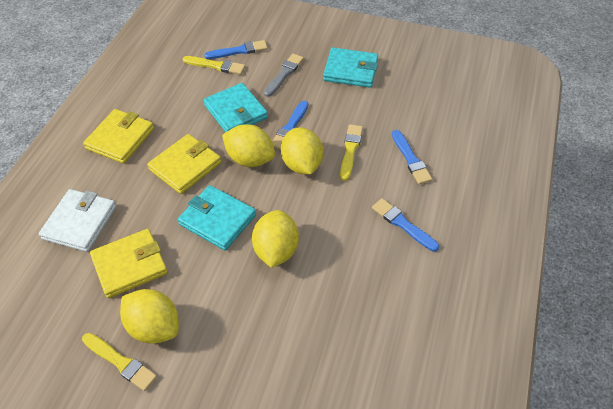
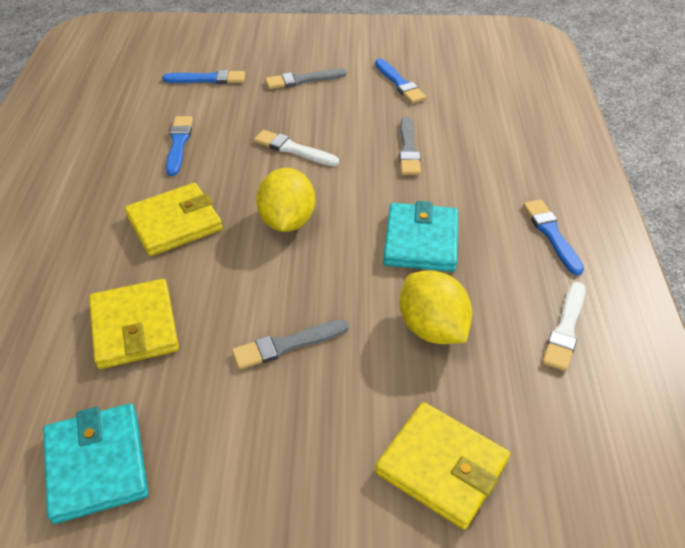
grey brush: [264,54,304,97] = 1 -> [232,319,349,369] [265,68,347,89] [399,117,421,175] = 3
turquoise wallet: [178,185,256,251] [204,83,268,132] [323,47,378,88] = 3 -> [43,403,148,524] [383,201,458,272] = 2
white brush: none = 0 -> [254,130,339,166] [542,282,586,371] = 2
white wallet: [39,189,116,252] = 1 -> none = 0
yellow brush: [82,333,157,391] [183,56,245,75] [340,124,363,181] = 3 -> none = 0
yellow lemon: [120,289,179,344] [222,124,275,167] [252,210,299,268] [281,127,323,174] = 4 -> [256,168,315,232] [400,270,472,344] = 2

